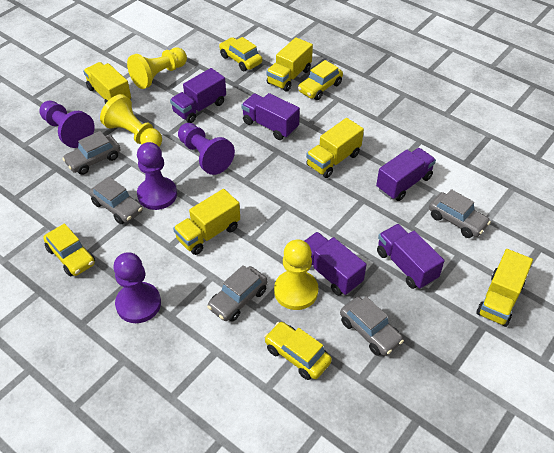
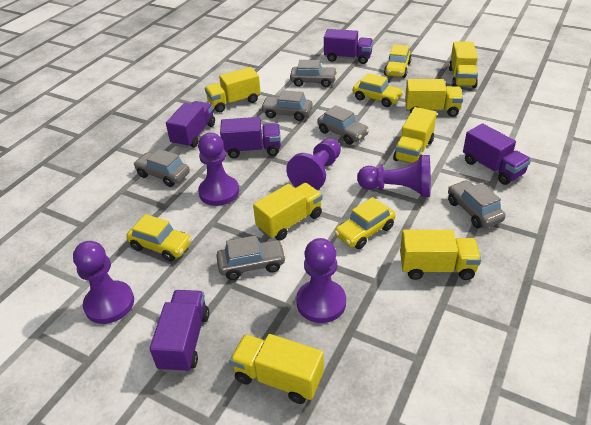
grey car: [62,131,120,175] [89,176,143,224] [207,265,268,322] [340,296,404,356] [429,189,491,238] = 5 -> [133,149,190,187] [216,235,286,280] [261,90,313,121] [290,60,337,87] [317,105,369,145] [448,180,506,229] = 6
purple pawn: [39,101,95,148] [113,252,161,323] [137,142,177,210] [178,123,235,175] = 4 -> [73,241,134,324] [198,133,239,206] [286,138,341,190] [296,238,346,323] [357,155,431,197] = 5
yellow pawn: [100,94,162,147] [127,48,187,89] [274,239,318,310] = 3 -> none = 0
yellow truck: [83,62,131,104] [173,189,240,255] [266,37,313,92] [306,118,364,178] [476,249,533,327] = 5 -> [205,67,261,112] [230,334,324,404] [253,183,322,241] [393,107,437,164] [400,230,481,280] [405,79,463,117] [449,42,478,88] = 7

